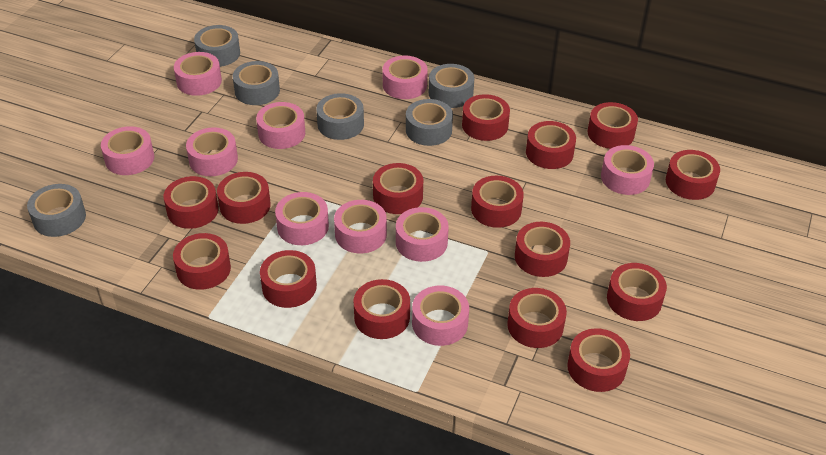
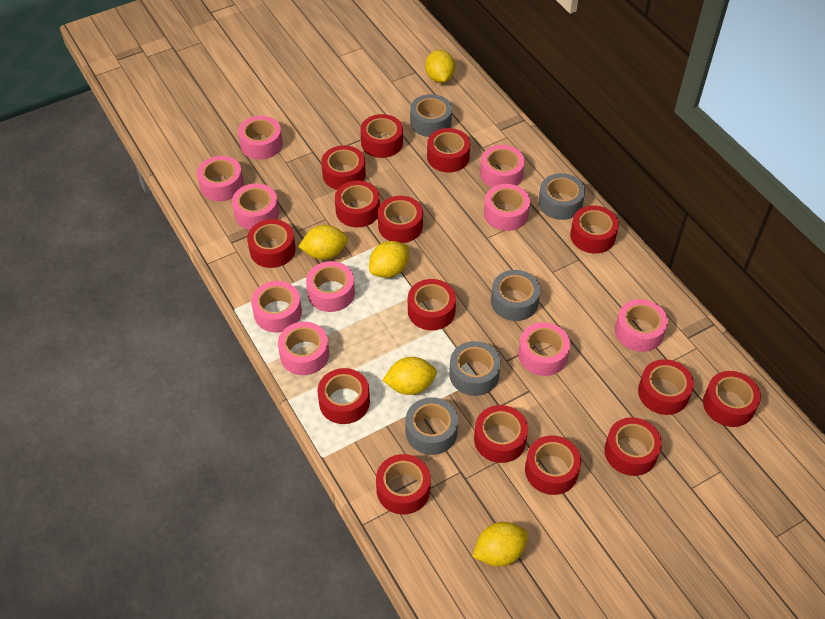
grey tape: [27,184,86,237] [194,25,240,67] [233,61,280,105] [316,93,364,140] [406,99,453,146] [429,64,474,108] = 6 -> [405,397,458,455] [410,94,452,137] [449,341,501,396] [491,270,540,321] [538,173,585,220] = 5
yellow lemon: none = 0 -> [298,225,348,260] [369,241,409,278] [382,357,437,395] [425,50,455,83] [472,522,528,567] = 5

